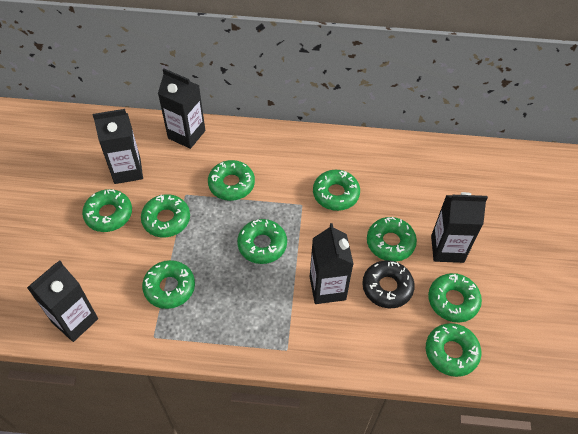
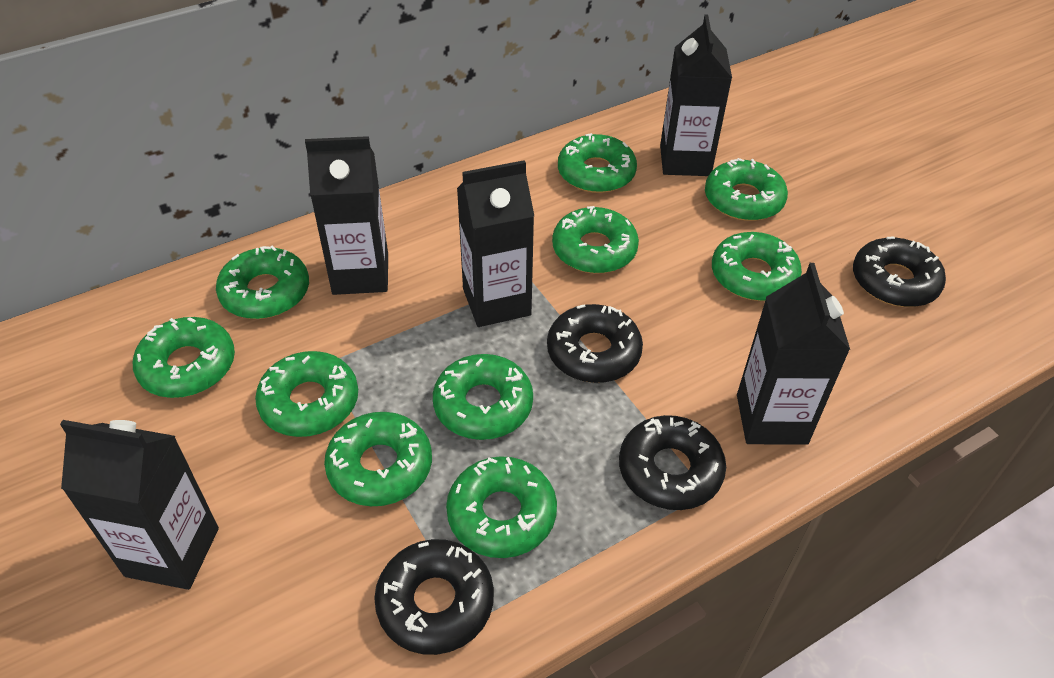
black donut: [362,260,415,308] = 1 -> [374,539,494,655] [547,304,643,383] [619,415,726,510] [853,236,946,307] = 4
green donut: [82,189,132,232] [141,194,190,237] [142,260,195,309] [208,160,255,201] [237,219,287,264] [313,170,360,211] [367,217,417,262] [426,323,481,377] [428,273,482,322] = 9 -> [133,317,235,398] [216,245,309,319] [255,351,358,437] [324,412,432,506] [433,354,533,440] [446,456,557,558] [552,206,639,274] [558,133,637,193] [705,158,788,221] [712,232,802,301] = 10

